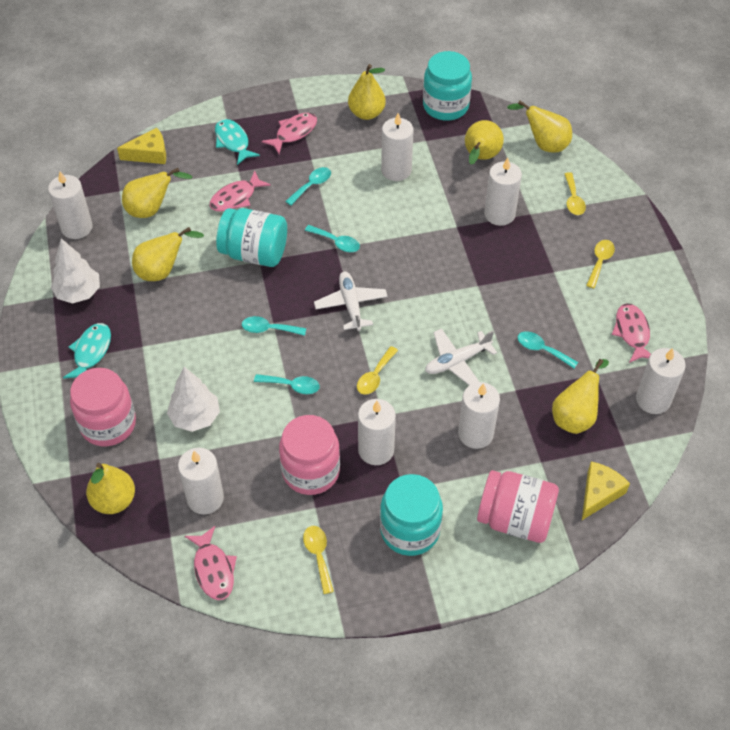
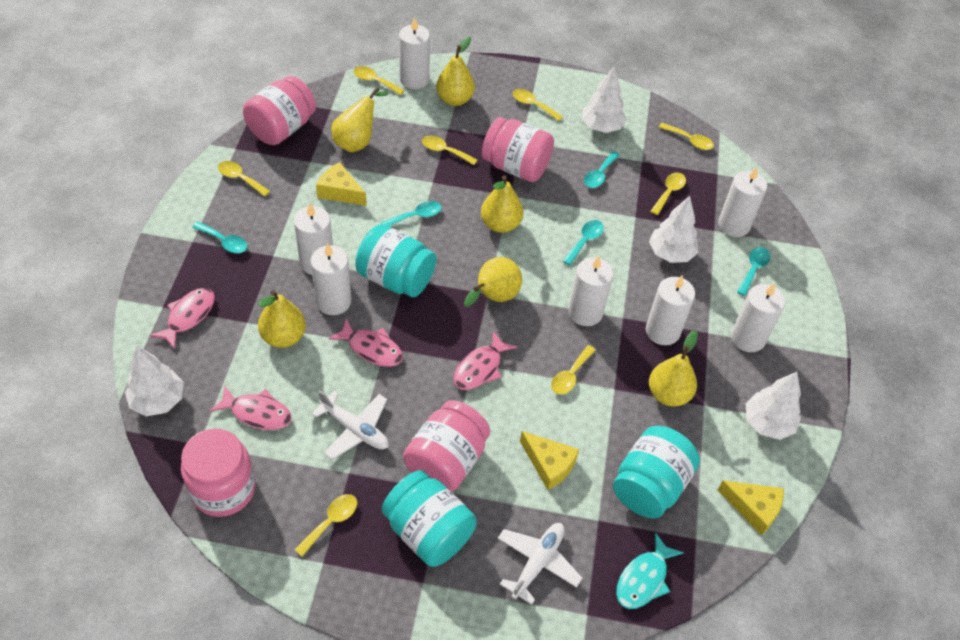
pink jar: [70,368,136,446] [279,415,340,495] [477,470,559,543] = 3 -> [181,428,256,517] [243,76,316,145] [403,400,490,492] [482,117,554,182] = 4
turquoise fish: [63,323,111,379] [215,119,260,165] = 2 -> [616,532,684,609] = 1
white tree: [51,239,100,304] [167,367,220,432] = 2 -> [125,346,184,416] [582,67,627,133] [649,196,698,263] [745,372,801,440] = 4
yellow cheese: [117,128,166,164] [582,462,630,520] = 2 -> [316,162,367,206] [520,431,579,490] [718,480,784,535] = 3
yellow pear: [86,463,135,514] [122,168,192,218] [132,227,204,281] [348,64,386,120] [465,120,504,165] [507,101,572,153] [552,359,609,434] = 7 -> [258,290,306,348] [331,87,388,153] [436,36,475,106] [464,257,522,307] [481,175,523,233] [649,330,698,406] = 6
yellow spoon: [303,526,334,594] [357,346,398,395] [565,172,586,215] [586,240,615,288] = 4 -> [218,161,270,196] [294,494,357,556] [353,66,405,95] [422,136,477,165] [512,89,563,121] [551,345,596,394] [650,172,686,215] [659,123,714,150] = 8

